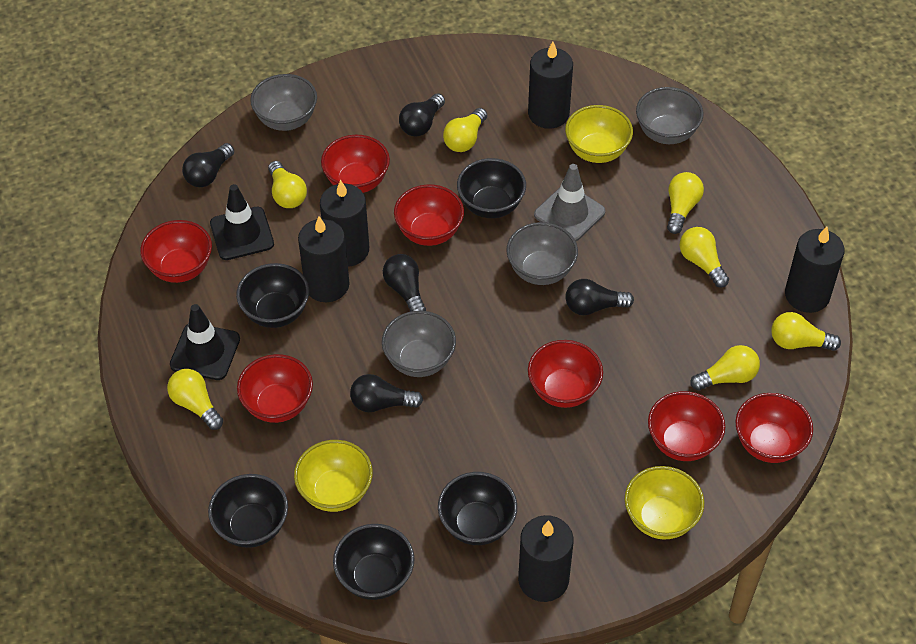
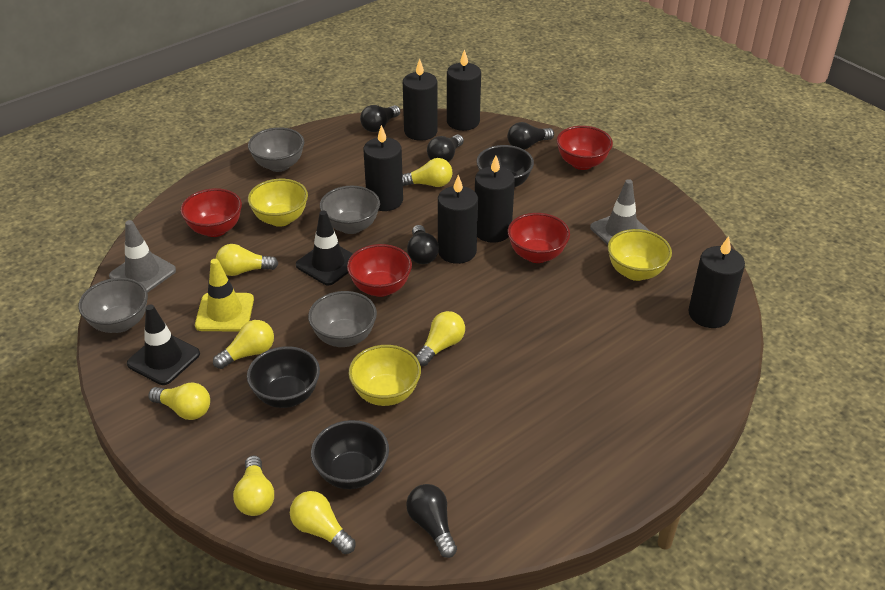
black bowl: [208,474,288,548] [236,263,309,328] [333,524,415,600] [438,472,517,545] [457,158,526,218] = 5 -> [247,346,320,408] [311,420,389,489] [476,145,534,187] = 3
black candle: [298,216,350,302] [320,180,369,267] [518,515,574,602] [528,42,573,129] [785,227,845,313] = 5 -> [363,125,403,211] [403,59,438,141] [438,175,478,264] [447,49,481,131] [475,155,515,243] [688,236,745,328] = 6
grey traffic cone: [534,164,605,241] = 1 -> [109,220,176,293] [590,179,650,245] = 2
red bowl: [140,220,212,283] [237,354,313,423] [321,135,390,193] [394,184,464,246] [528,340,603,408] [648,391,725,461] [735,393,813,463] = 7 -> [180,188,242,237] [347,244,412,297] [508,213,570,263] [557,126,613,170] = 4
yellow traffic cone: none = 0 -> [195,259,254,331] = 1

